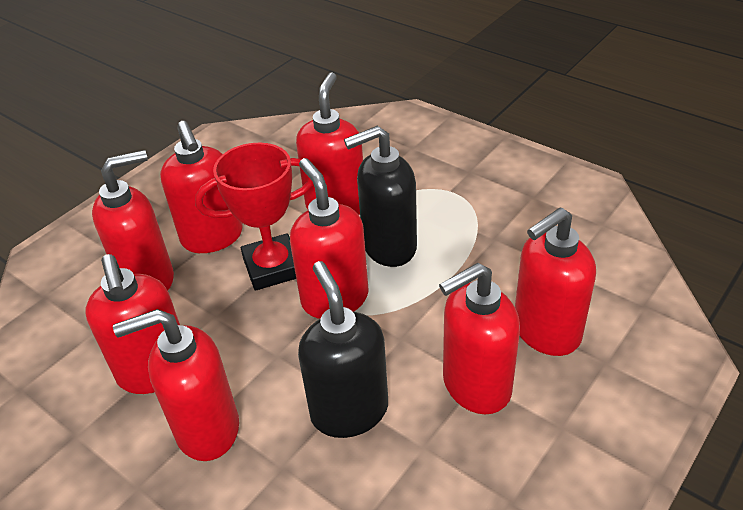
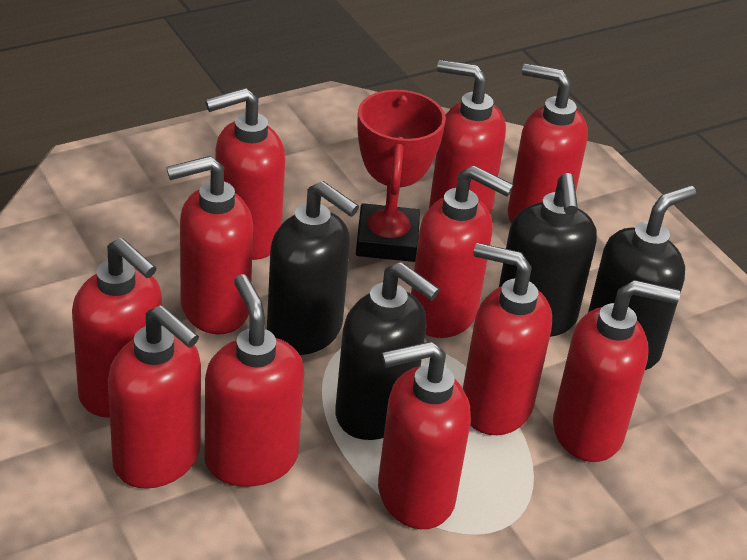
black soap dispenser: [298,261,388,438] [344,126,417,267] = 2 -> [267,181,359,355] [335,262,440,440] [499,173,596,337] [588,185,696,370] = 4
red soap dispenser: [85,254,180,394] [92,150,174,291] [113,309,239,461] [160,121,243,253] [290,158,369,319] [296,72,363,215] [439,263,520,414] [515,207,596,356] = 8 -> [72,238,163,418] [108,305,201,489] [166,156,253,334] [204,274,304,487] [205,88,285,260] [378,341,471,529] [411,165,513,338] [429,60,506,215] [463,243,552,435] [508,63,588,224] [553,280,680,462] = 11

